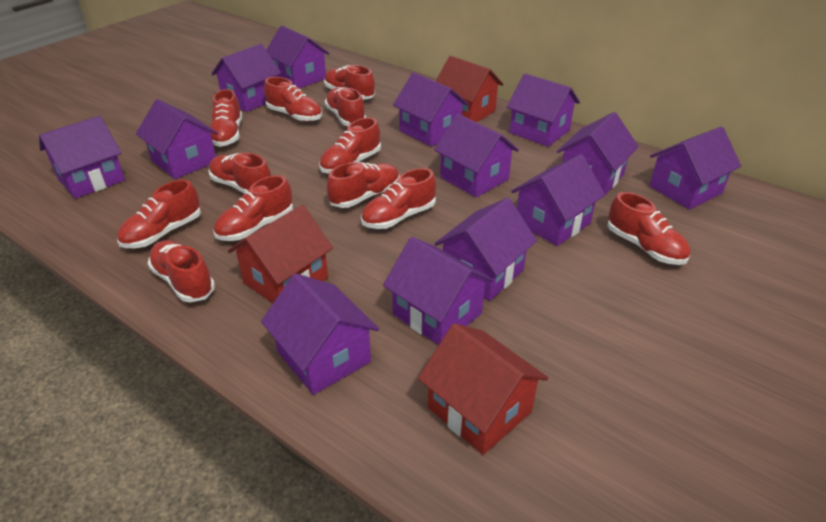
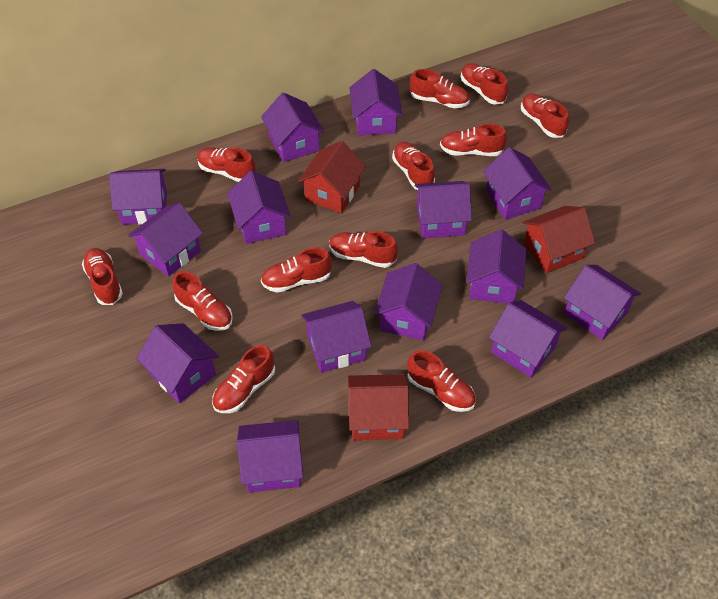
purple house: [39,116,125,199] [136,99,218,179] [211,44,281,112] [261,273,379,395] [266,26,330,88] [383,237,494,345] [393,72,469,147] [434,114,519,198] [434,198,537,301] [507,73,580,147] [511,154,605,246] [557,112,639,195] [649,127,741,210] = 13 -> [109,169,167,225] [128,203,203,277] [137,323,219,403] [227,171,291,244] [237,420,303,493] [261,92,324,162] [301,301,372,373] [349,69,402,136] [374,263,443,341] [415,181,472,239] [466,229,526,304] [483,147,552,220] [489,300,567,378] [564,265,641,340] = 14

